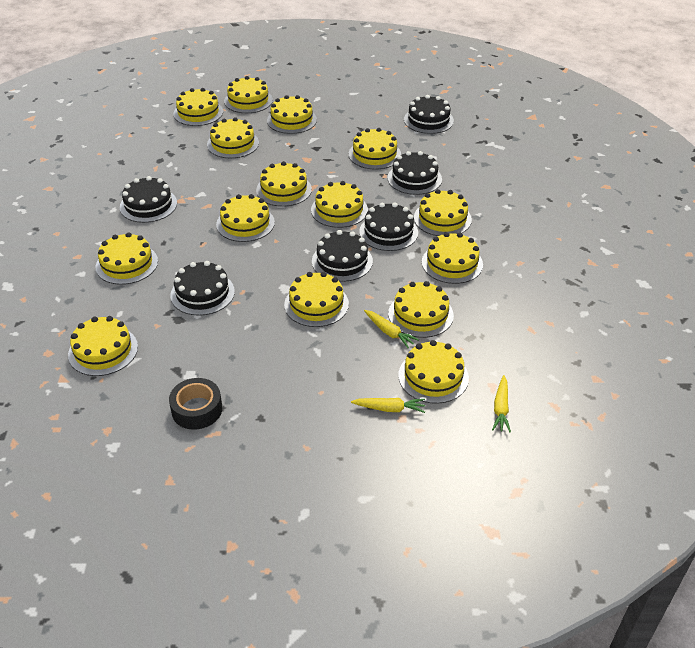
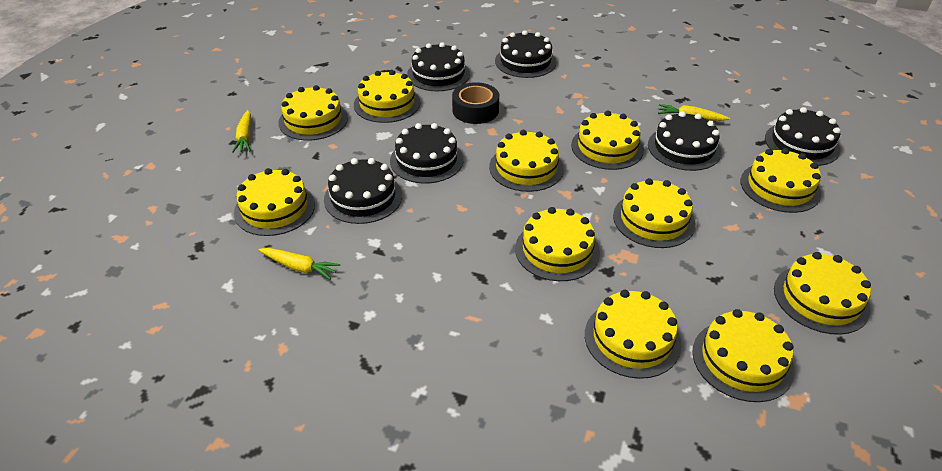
yellow cake: [68,316,138,376] [96,232,158,285] [174,88,223,126] [207,117,259,158] [216,194,275,242] [224,76,273,113] [256,161,312,207] [267,95,317,134] [284,272,349,327] [311,181,368,228] [349,128,401,170] [388,281,454,338] [398,340,469,404] [414,189,472,236] [422,232,483,284] = 15 -> [234,168,315,236] [279,85,348,141] [354,70,420,123] [489,130,564,192] [515,207,600,281] [571,111,644,170] [585,290,681,379] [613,178,696,248] [692,309,795,402] [740,148,821,213] [774,252,871,335] = 11

